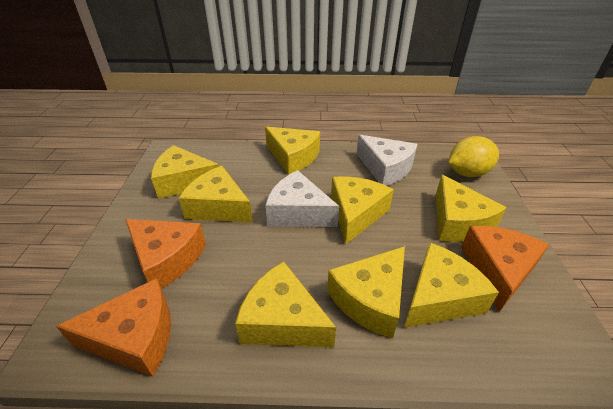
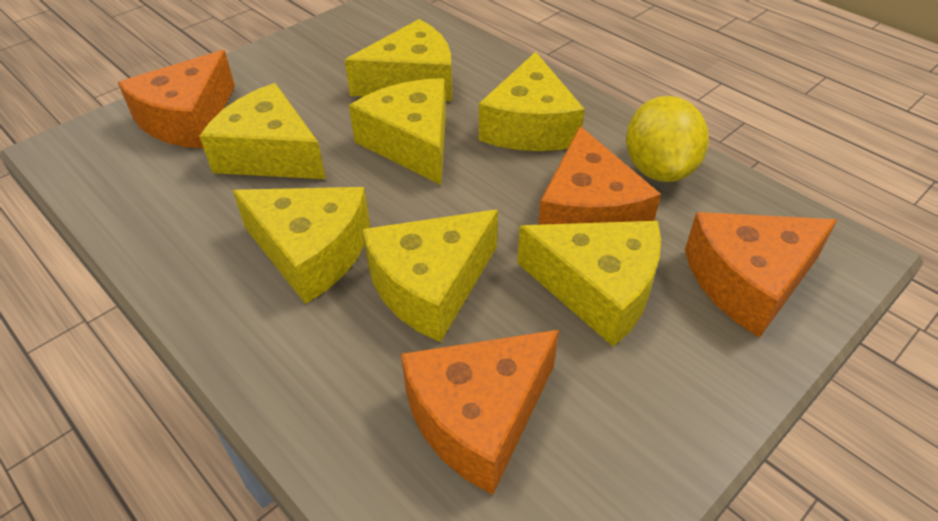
orange cheese: [56,278,171,377] [125,219,206,288] [461,226,549,312] = 3 -> [118,50,235,149] [401,330,559,495] [538,126,661,225] [685,212,837,338] = 4
white cheese: [265,170,339,227] [356,135,417,186] = 2 -> none = 0
yellow cheese: [151,145,219,199] [178,166,253,222] [235,262,336,347] [265,127,320,175] [327,246,405,338] [331,176,394,245] [404,243,499,328] [435,175,507,242] = 8 -> [199,83,326,179] [233,187,370,304] [345,19,452,101] [349,78,446,185] [362,209,498,342] [479,52,585,151] [517,221,661,347] = 7

